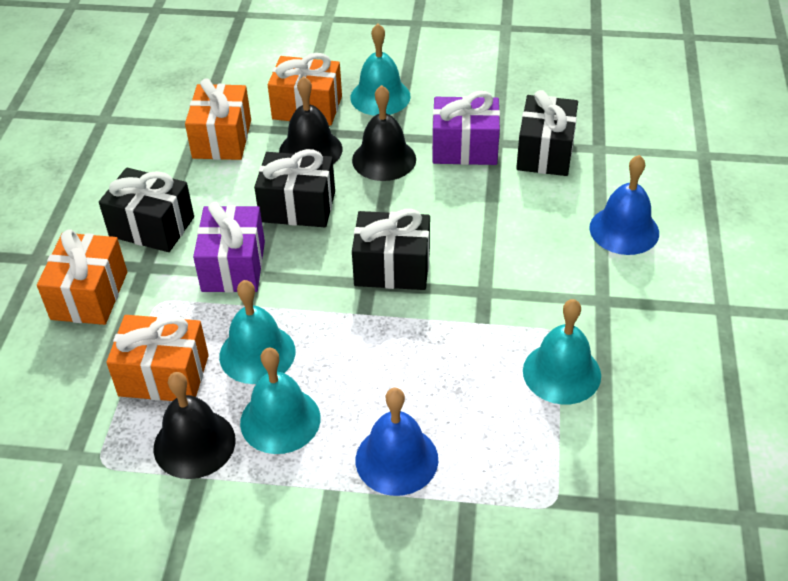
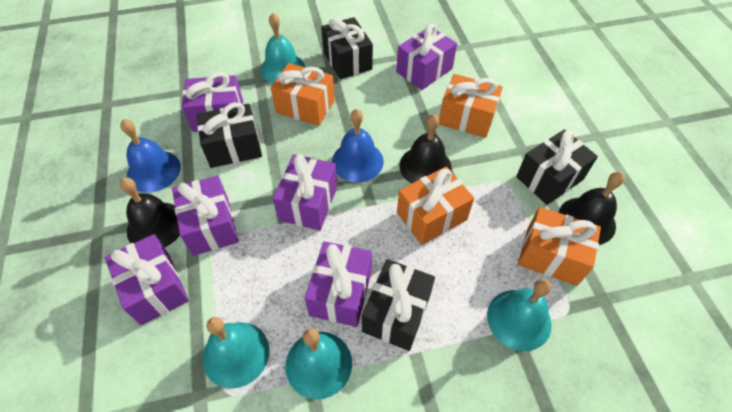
purple gift: [193,202,265,293] [432,91,500,165] = 2 -> [105,234,189,325] [172,176,238,256] [182,72,243,132] [273,154,337,230] [305,241,372,327] [396,24,457,90] = 6

